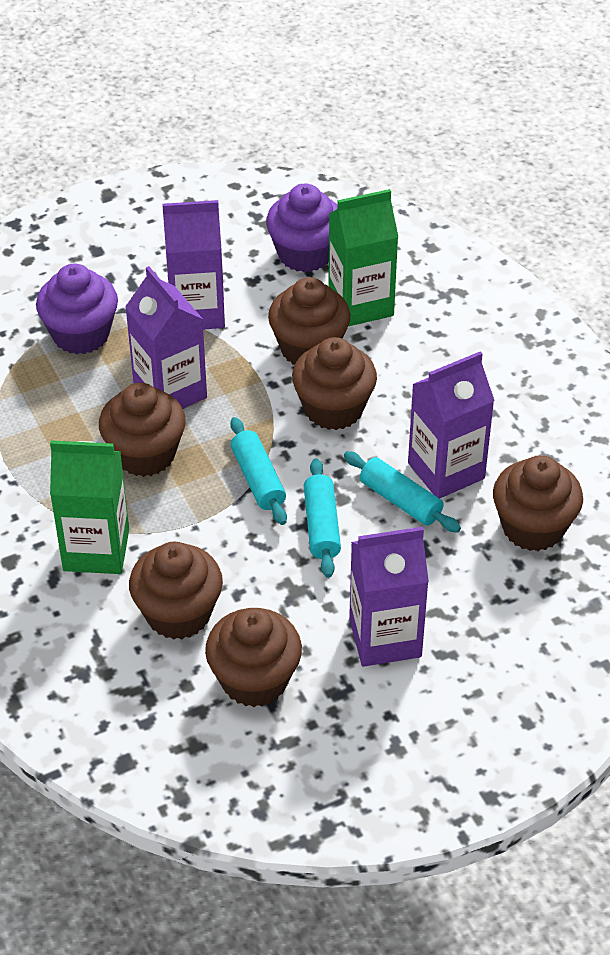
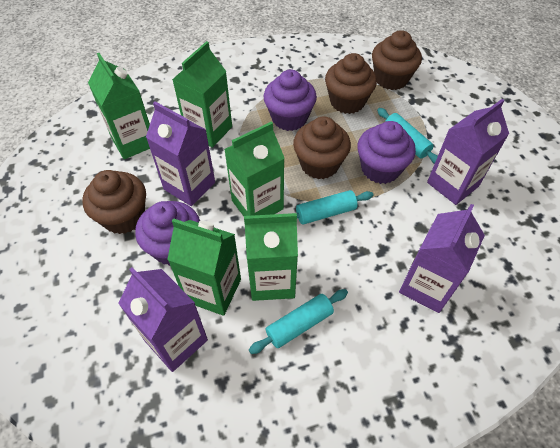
brown cupcake: [99,383,186,477] [129,542,223,640] [205,608,302,707] [268,277,351,365] [292,337,377,430] [493,455,583,551] = 6 -> [82,170,146,234] [293,116,351,179] [325,53,377,114] [372,30,422,90] = 4
green carton: [50,440,129,574] [328,189,398,326] = 2 -> [88,53,150,159] [167,218,241,316] [172,41,232,148] [224,122,285,216] [244,213,298,301] = 5
purple cupcake: [36,264,118,354] [266,184,337,272] = 2 -> [135,201,200,266] [264,69,317,131] [357,121,416,184] = 3

